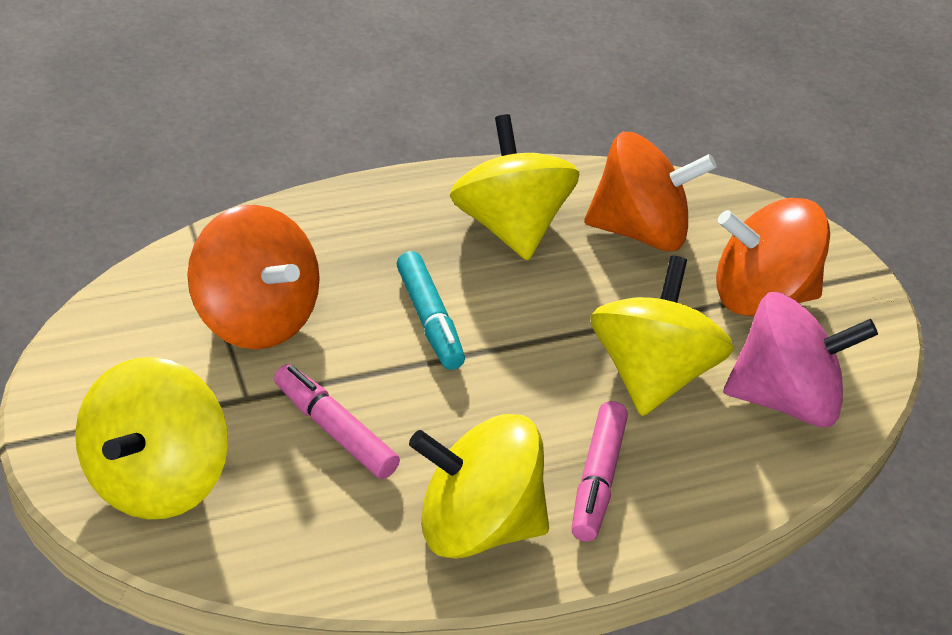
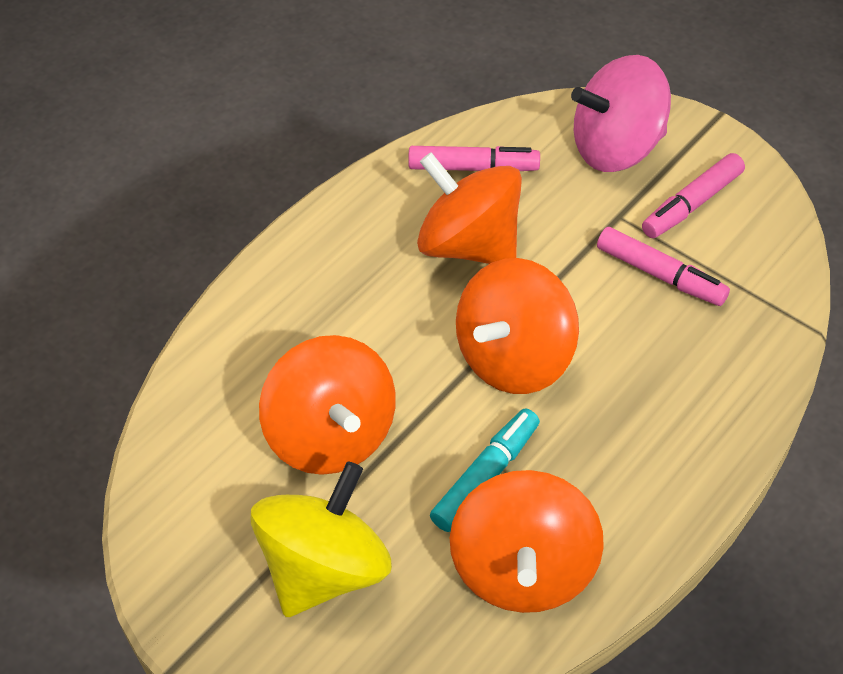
orange spinning top: [187,205,320,349] [584,132,717,251] [716,198,830,317] = 3 -> [259,335,396,475] [417,152,522,264] [450,470,604,613] [456,258,579,394] = 4
pink marker: [274,364,400,479] [572,401,628,542] = 2 -> [408,146,540,171] [597,227,730,306] [642,153,745,238] = 3
yellow spinning top: [75,357,228,519] [409,414,549,559] [449,114,579,260] [590,256,734,416] = 4 -> [251,462,392,617] = 1

